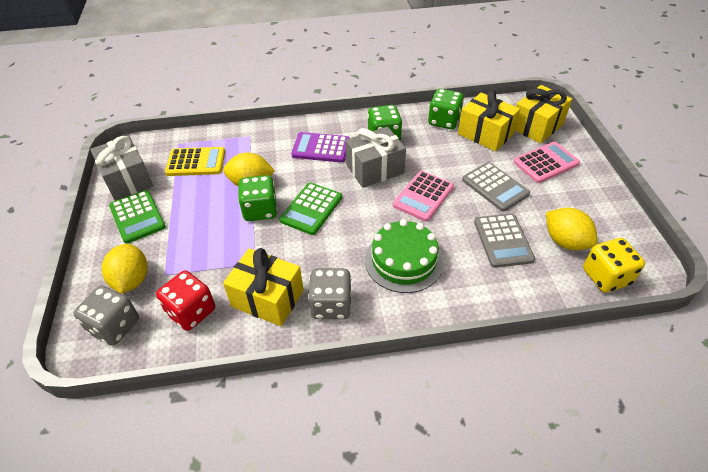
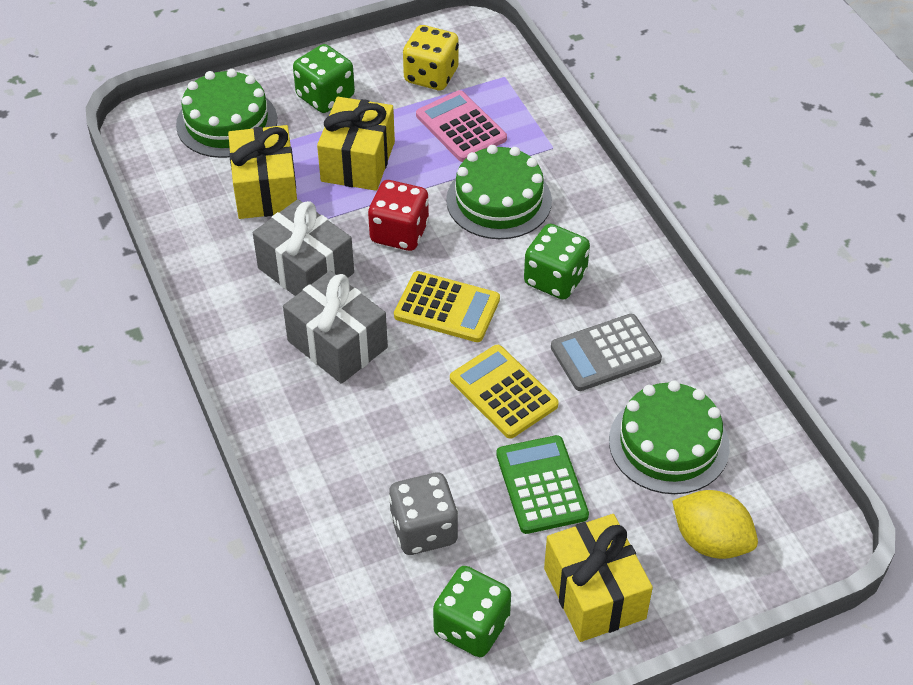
green cake: [365,219,444,293] = 1 -> [176,69,277,158] [446,145,552,239] [609,380,730,494] = 3
green calculator: [109,190,166,244] [279,183,342,235] = 2 -> [496,435,589,534] = 1
grey calculator: [462,162,530,211] [474,213,535,268] = 2 -> [551,314,662,391] = 1
grey dice: [74,286,139,346] [308,268,351,319] = 2 -> [389,473,458,555] = 1
pink calculator: [393,171,454,222] [514,142,580,183] = 2 -> [416,90,507,162] = 1
purple calculator: [291,132,350,162] = 1 -> none = 0
yellow calculator: [165,147,225,176] = 1 -> [394,271,500,342] [450,345,559,439] = 2
yellow lemon: [102,244,148,294] [223,153,275,187] [546,208,598,250] = 3 -> [672,490,758,559] = 1

